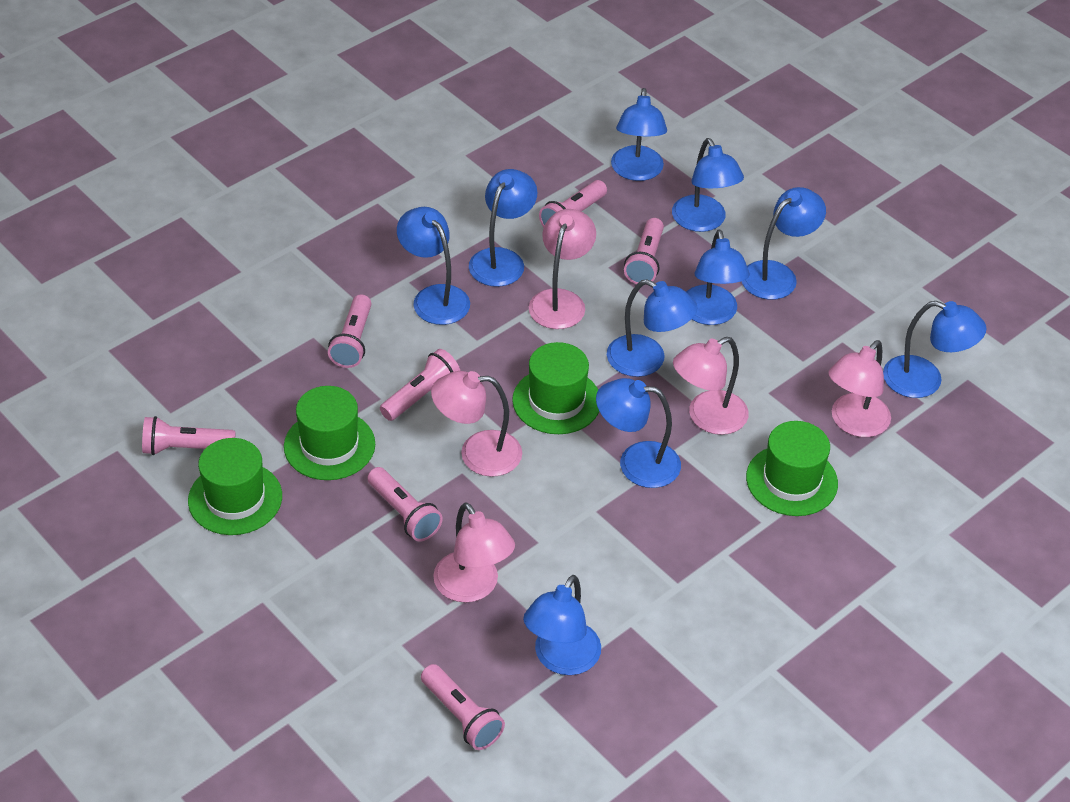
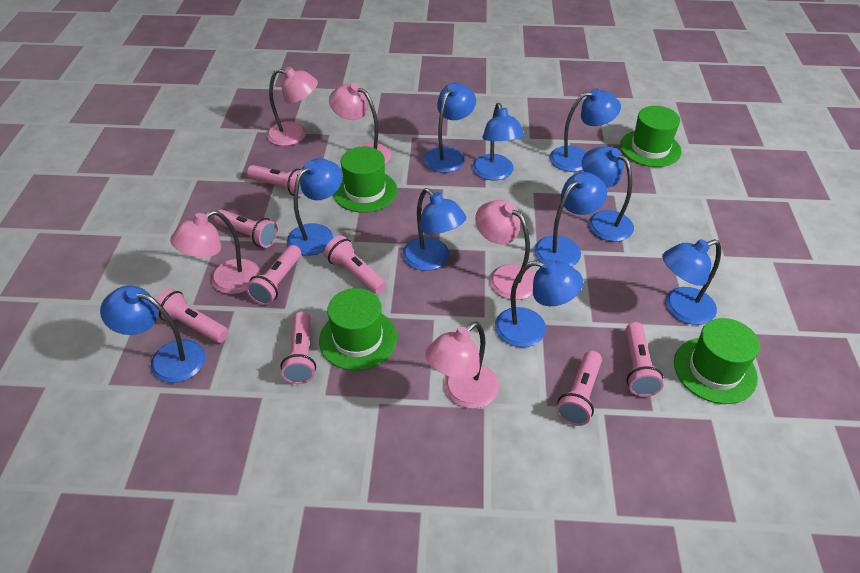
pink flashlight: [142,416,236,455] [328,294,371,368] [367,467,443,542] [380,349,460,421] [421,664,505,750] [539,180,607,228] [624,218,664,284] = 7 -> [156,289,229,343] [214,209,278,248] [246,245,301,305] [247,165,304,196] [281,311,316,384] [324,235,387,294] [556,350,602,426] [626,322,664,397] = 8

